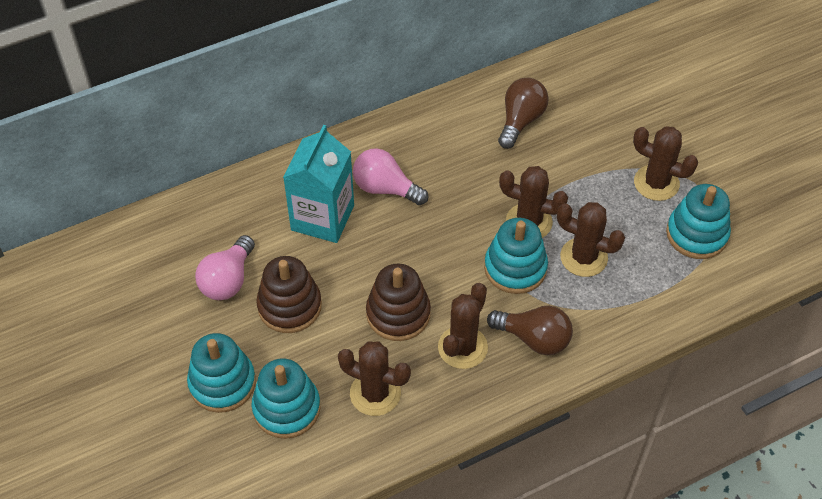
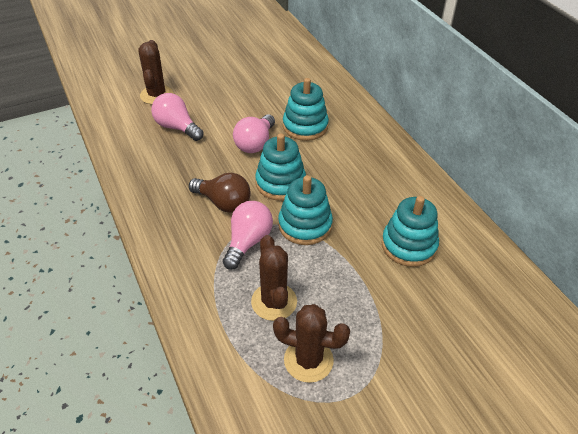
brown cactus: [338,341,411,416] [438,283,488,369] [499,166,568,238] [557,202,625,277] [633,126,698,201] = 5 -> [138,40,173,104] [251,235,297,321] [273,304,350,383] = 3
brown light bulb: [487,306,573,355] [498,78,549,149] = 2 -> [189,173,251,213] = 1
brown stacking toy: [256,256,322,333] [366,263,431,341] = 2 -> none = 0
pink light bulb: [195,235,255,300] [353,148,428,205] = 2 -> [151,93,204,141] [223,201,273,270] [233,114,275,153] = 3
turquoise carton: [283,125,354,243] = 1 -> none = 0

